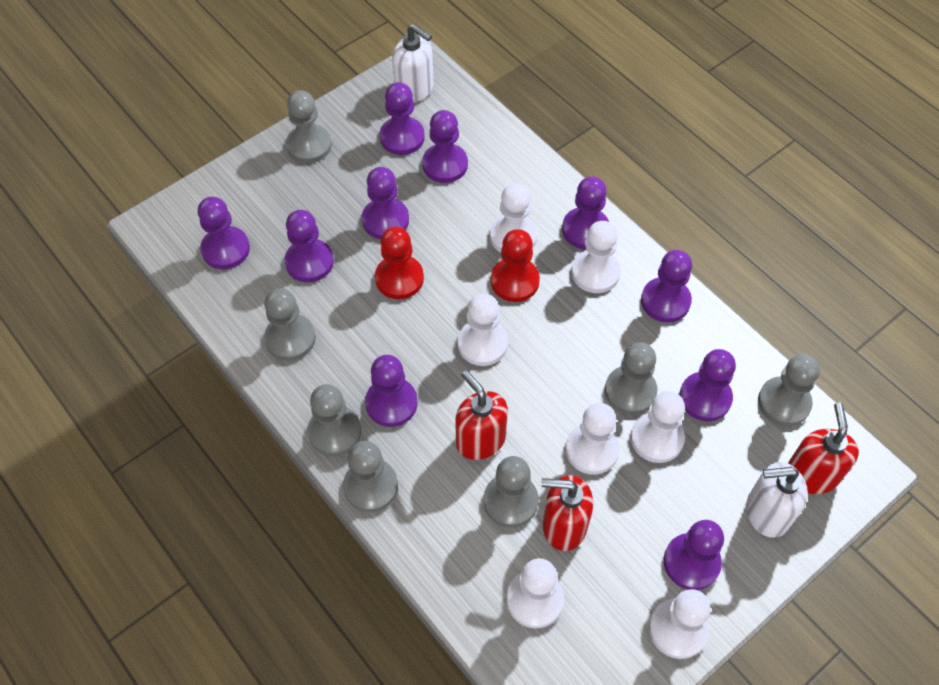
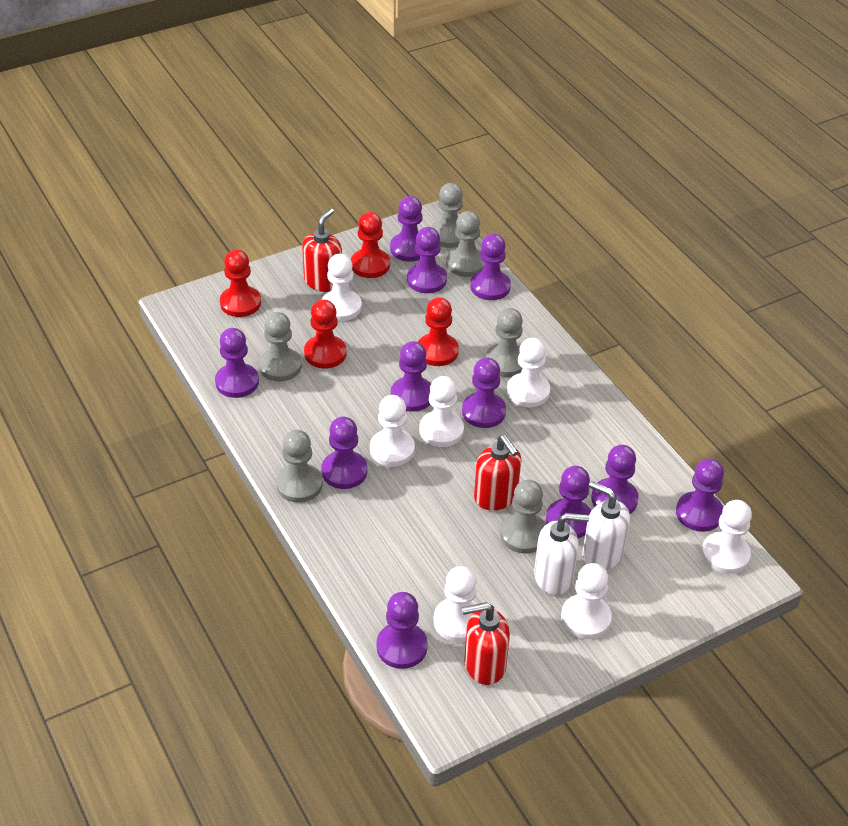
grey pawn: [264,288,316,361] [286,90,332,163] [307,384,361,456] [343,441,398,512] [484,456,538,527] [605,342,658,415] [758,354,820,426] = 7 -> [259,312,302,381] [276,430,323,503] [431,183,463,248] [446,211,485,277] [485,308,523,377] [500,480,546,553] = 6
purple pawn: [198,197,250,269] [285,210,334,282] [362,167,409,239] [365,355,418,427] [380,82,425,155] [422,110,468,183] [562,177,609,249] [641,250,692,322] [664,520,724,590] [679,349,736,421] = 10 -> [215,328,259,398] [322,417,367,489] [376,592,428,669] [390,196,422,262] [391,341,431,412] [407,227,447,293] [462,357,506,428] [470,234,511,300] [546,466,592,538] [591,445,639,514] [676,459,724,532] = 11
red pawn: [375,227,424,299] [491,229,540,302] = 2 -> [220,249,261,317] [304,299,346,368] [351,212,390,278] [418,297,459,366] = 4

